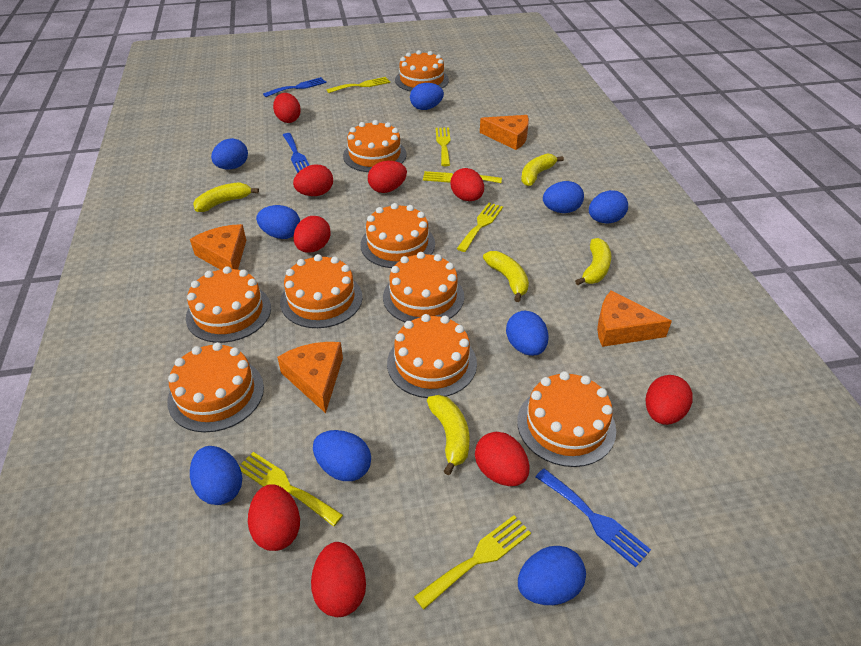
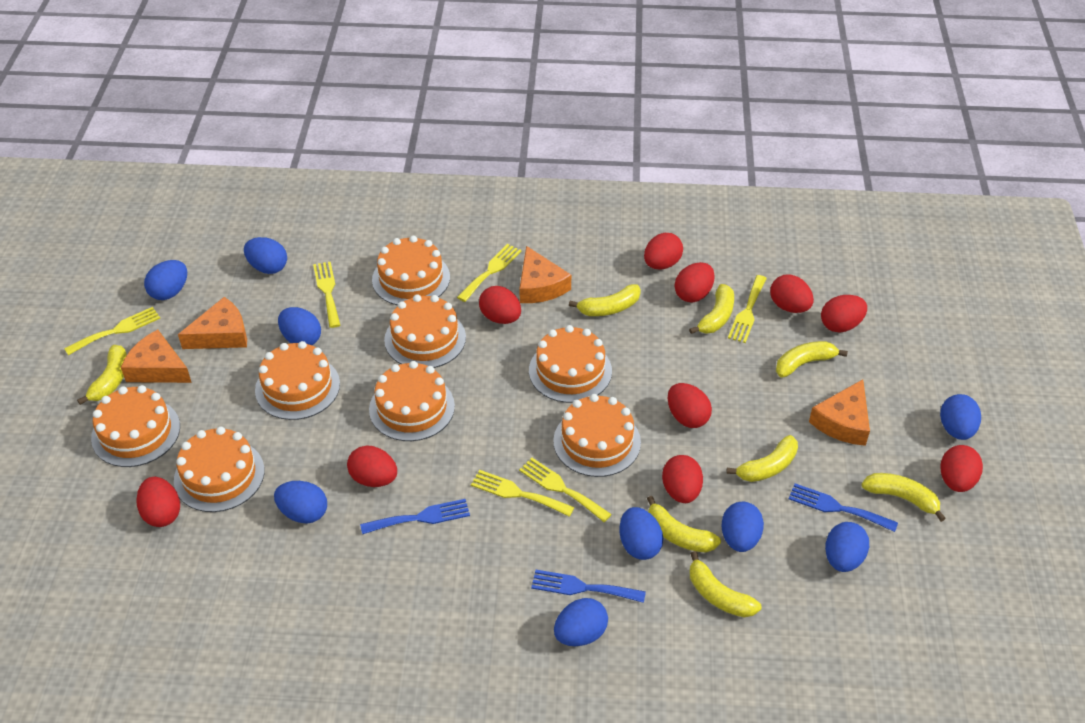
orange cake: [167,342,264,432] [186,266,271,343] [280,254,363,328] [343,120,407,172] [360,203,435,268] [383,252,464,322] [387,314,477,398] [395,50,449,92] [517,371,616,467] = 9 -> [91,385,180,467] [174,426,264,512] [255,341,340,420] [369,361,455,441] [372,236,450,305] [384,294,466,368] [529,325,612,403] [553,394,641,477] = 8
red egg: [248,484,300,551] [273,93,301,123] [293,165,333,196] [293,216,331,253] [311,542,366,617] [368,161,407,193] [450,168,484,201] [475,432,529,486] [646,375,692,425] = 9 -> [136,477,180,527] [347,446,397,487] [479,286,521,324] [644,233,683,270] [662,455,703,503] [668,383,712,428] [675,262,715,303] [770,274,814,313] [821,295,867,332] [940,445,983,492] = 10
yellow banana: [193,182,259,212] [427,395,469,475] [483,251,529,302] [521,153,564,186] [575,238,611,285] = 5 -> [77,345,127,405] [569,284,641,316] [647,496,721,553] [689,284,734,334] [689,551,761,617] [726,435,798,482] [776,341,848,377] [861,473,946,522] = 8

